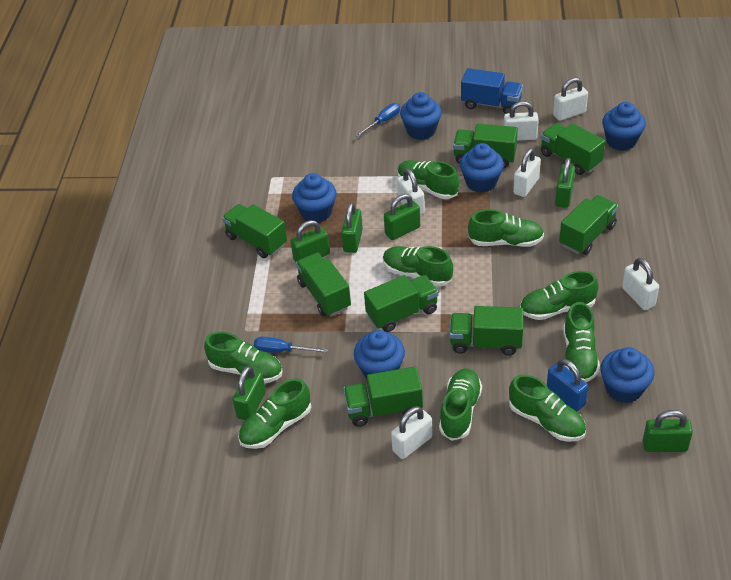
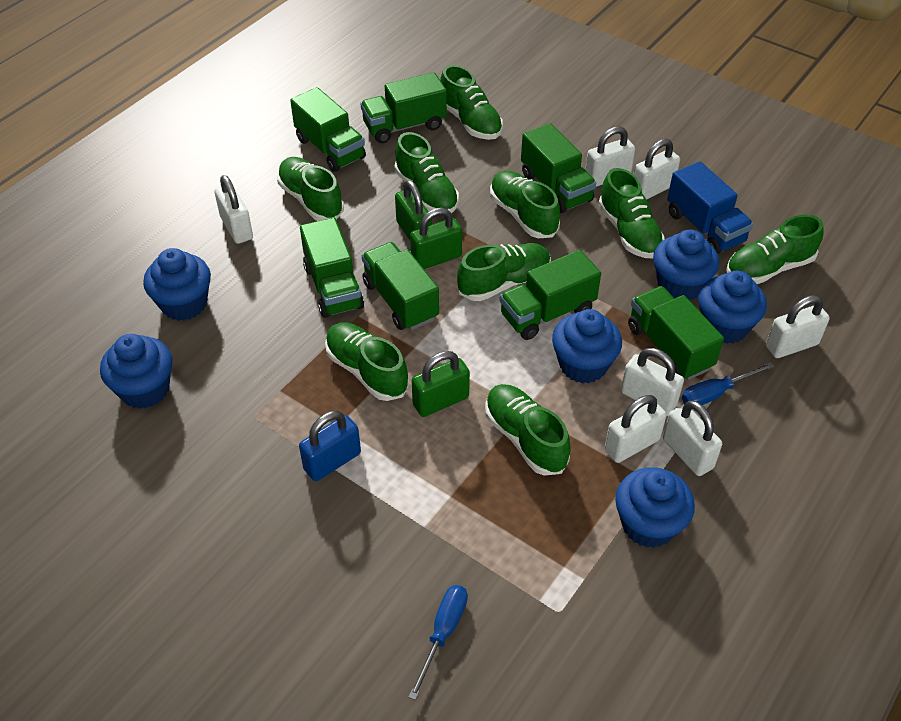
green padlock: [233,366,266,420] [291,220,330,262] [341,202,363,253] [384,194,420,240] [555,158,575,208] [643,410,693,452] = 6 -> [395,180,432,240] [410,208,462,269] [412,351,470,417] = 3
green truck: [222,204,287,258] [296,253,351,317] [343,366,423,427] [364,275,439,332] [449,306,523,356] [453,124,518,168] [541,123,605,175] [559,195,618,255] = 8 -> [290,87,366,172] [300,218,364,318] [360,72,447,143] [362,242,439,330] [500,250,601,340] [521,123,596,213] [628,286,724,380] = 7
white padlock: [391,406,433,459] [397,168,425,215] [504,101,539,141] [513,148,541,197] [553,78,588,121] [622,258,659,310] = 6 -> [214,175,253,244] [585,126,635,187] [605,395,667,463] [621,348,684,416] [633,139,680,200] [663,401,722,476] [766,295,830,358] = 7

